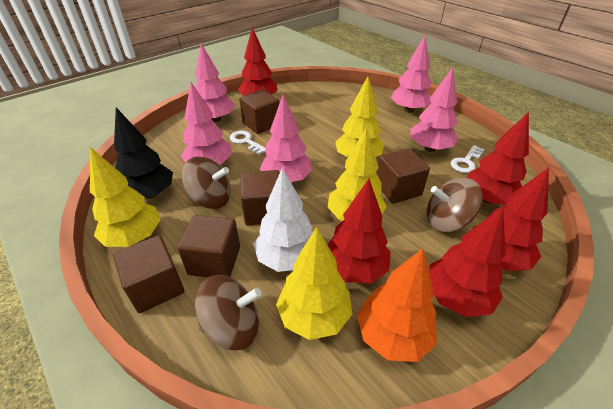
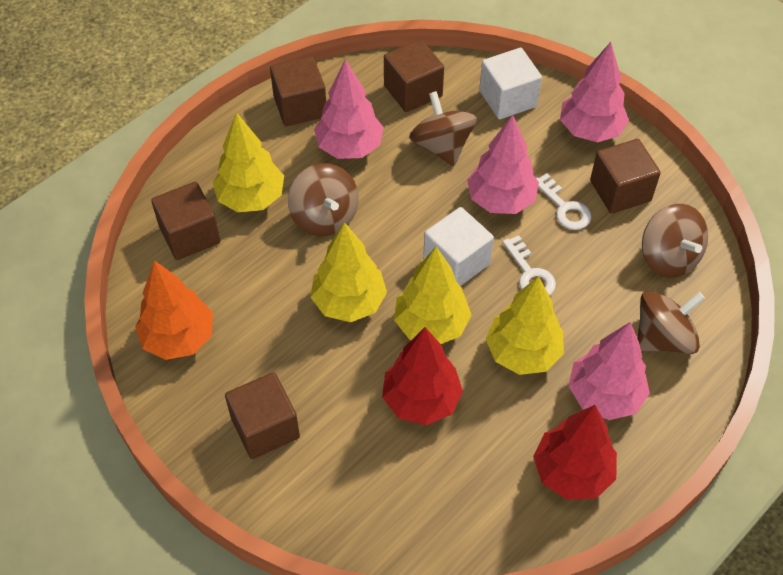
black tree: [114,108,173,199] = 1 -> none = 0
brown spinning top: [182,157,231,209] [195,275,261,350] [427,178,483,232] = 3 -> [288,163,359,236] [409,91,477,166] [637,291,705,354] [642,204,708,278] = 4
pink tree: [181,82,232,164] [195,43,235,122] [260,95,313,182] [391,36,431,113] [410,67,459,152] = 5 -> [314,59,383,159] [467,115,539,214] [560,42,629,142] [568,322,650,420] = 4
red tree: [238,28,277,96] [327,179,391,283] [429,208,506,317] [467,112,529,204] [473,167,549,271] = 5 -> [382,327,463,425] [533,405,617,500] = 2
white cube: none = 0 -> [423,207,494,286] [479,48,542,119] = 2
white tree: [253,168,313,272] = 1 -> none = 0

